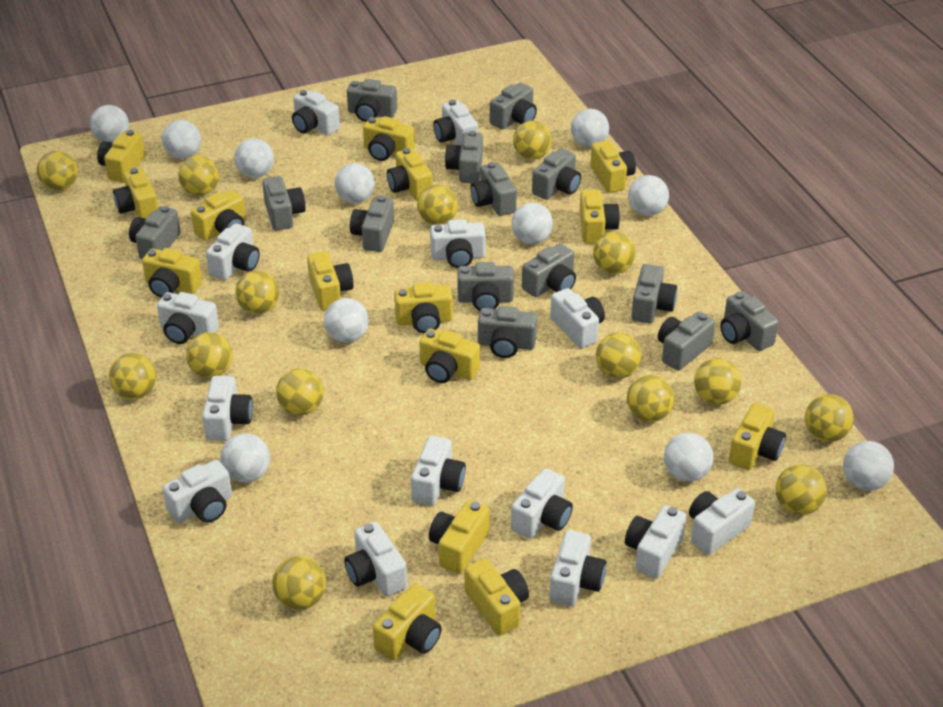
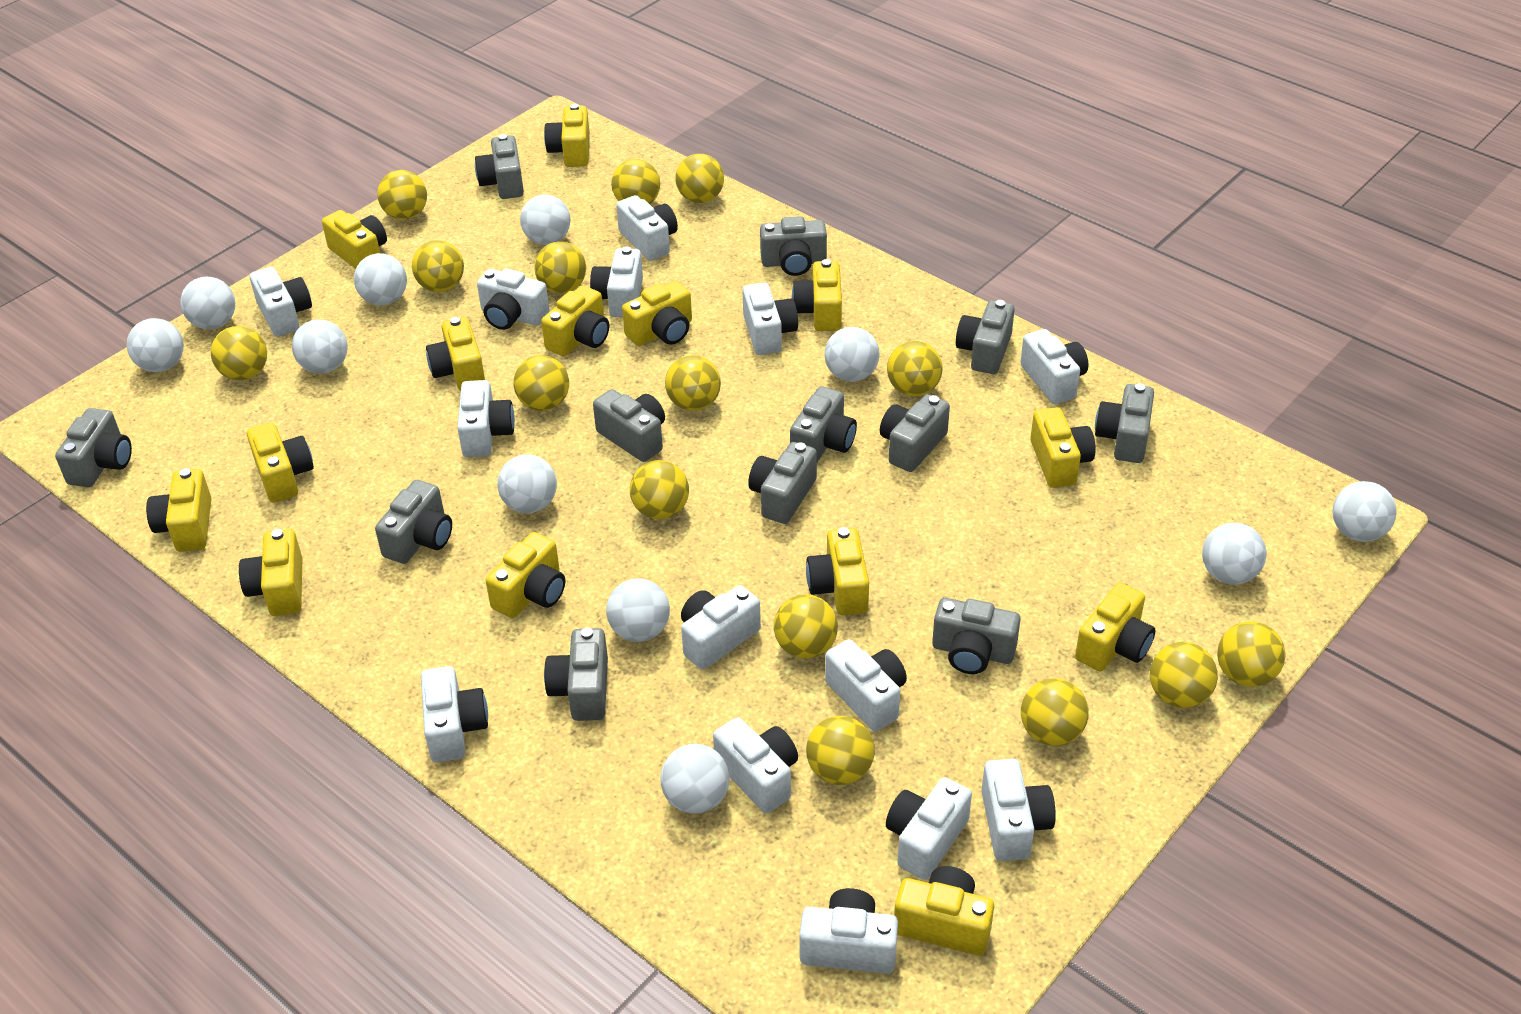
grey camera: [129,206,181,259] [262,176,306,231] [347,79,397,122] [350,196,394,252] [445,131,483,183] [457,262,514,311] [471,162,517,216] [478,306,537,358] [490,83,537,130] [522,243,576,297] [532,149,581,200] [631,264,677,323] [658,312,715,371] [720,291,779,351] = 14 -> [55,408,132,487] [375,480,452,564] [475,134,524,199] [544,627,608,721] [593,389,665,462] [748,442,817,524] [760,216,827,276] [790,386,857,462] [880,394,950,472] [932,598,1021,674] [956,300,1015,374] [1095,383,1154,463] = 12
yellow camera: [97,130,145,182] [113,168,158,219] [142,248,202,298] [191,190,246,241] [307,251,354,310] [363,116,415,161] [373,584,442,661] [387,148,433,201] [394,282,453,334] [420,329,480,383] [429,500,490,574] [464,558,529,635] [579,190,620,244] [590,140,636,193] [729,403,786,470] = 15 -> [146,468,211,552] [239,529,303,616] [247,423,314,503] [322,210,387,269] [426,317,485,391] [486,532,565,618] [541,285,609,356] [544,104,590,167] [622,281,692,346] [792,259,842,331] [806,527,869,615] [894,866,994,955] [1030,407,1096,488] [1075,583,1156,671] = 14

